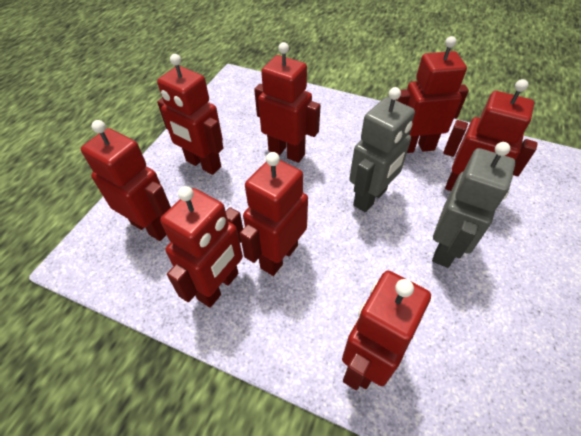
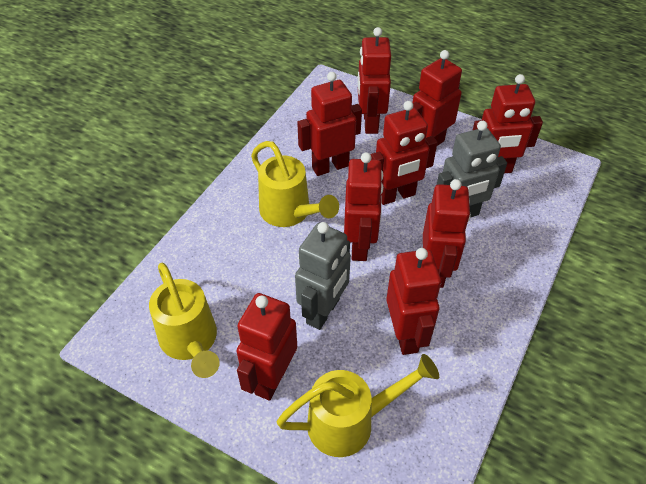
red robot: [81,120,171,241] [157,54,223,175] [160,186,243,308] [240,152,308,276] [254,42,321,163] [342,271,431,390] [396,36,469,153] [443,79,538,191] = 8 -> [237,293,297,401] [297,72,362,176] [344,152,383,261] [358,27,391,134] [371,101,437,205] [386,248,441,355] [412,50,462,146] [423,179,471,288] [473,74,543,173] = 9
yellow watering can: none = 0 -> [149,263,220,378] [251,141,339,227] [277,354,439,457] = 3

